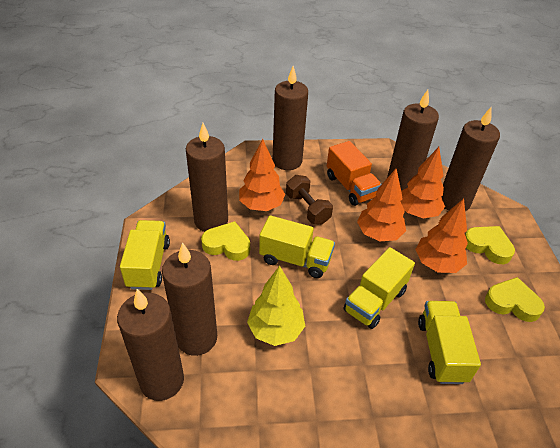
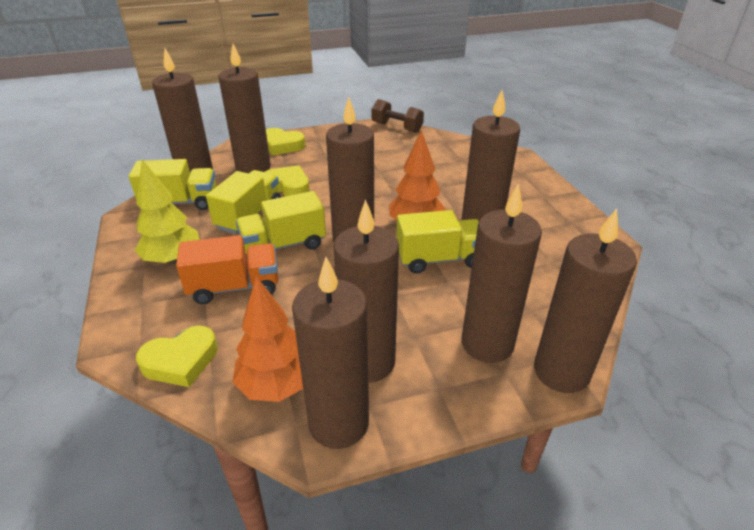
brown candle: [117,289,184,401] [162,242,217,356] [186,123,228,232] [272,66,308,170] [387,90,439,191] [441,107,500,211] = 6 -> [152,49,213,172] [218,44,271,173] [292,257,369,449] [326,97,374,243] [333,200,399,383] [461,90,520,221] [462,183,542,363] [534,209,637,393] = 8
orange tree: [239,138,285,211] [357,169,406,242] [400,147,445,218] [415,199,468,273] = 4 -> [233,276,303,402] [389,130,446,220] = 2

